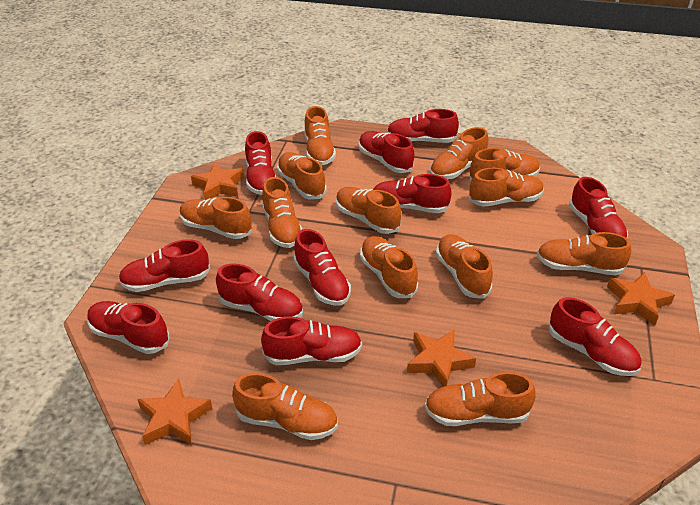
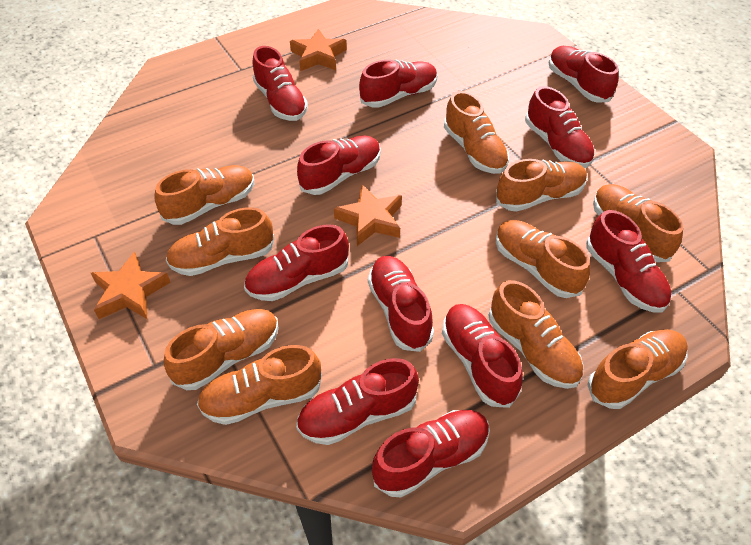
orange shoe: [180,197,252,239] [232,373,338,440] [262,177,302,248] [277,152,327,199] [304,106,336,165] [336,187,401,234] [360,236,418,298] [425,372,535,426] [430,127,489,179] [436,234,493,299] [469,168,544,207] [470,148,540,181] [537,232,631,275] = 13 -> [154,165,254,225] [164,309,279,390] [166,207,275,276] [197,345,322,425] [444,91,509,174] [489,280,583,389] [496,159,587,212] [496,220,590,298] [588,329,688,409] [593,184,683,262] = 10
orange star: [137,379,213,445] [191,162,244,200] [407,329,476,387] [607,272,675,326] = 4 -> [91,251,171,319] [290,29,347,71] [334,185,402,246] = 3

